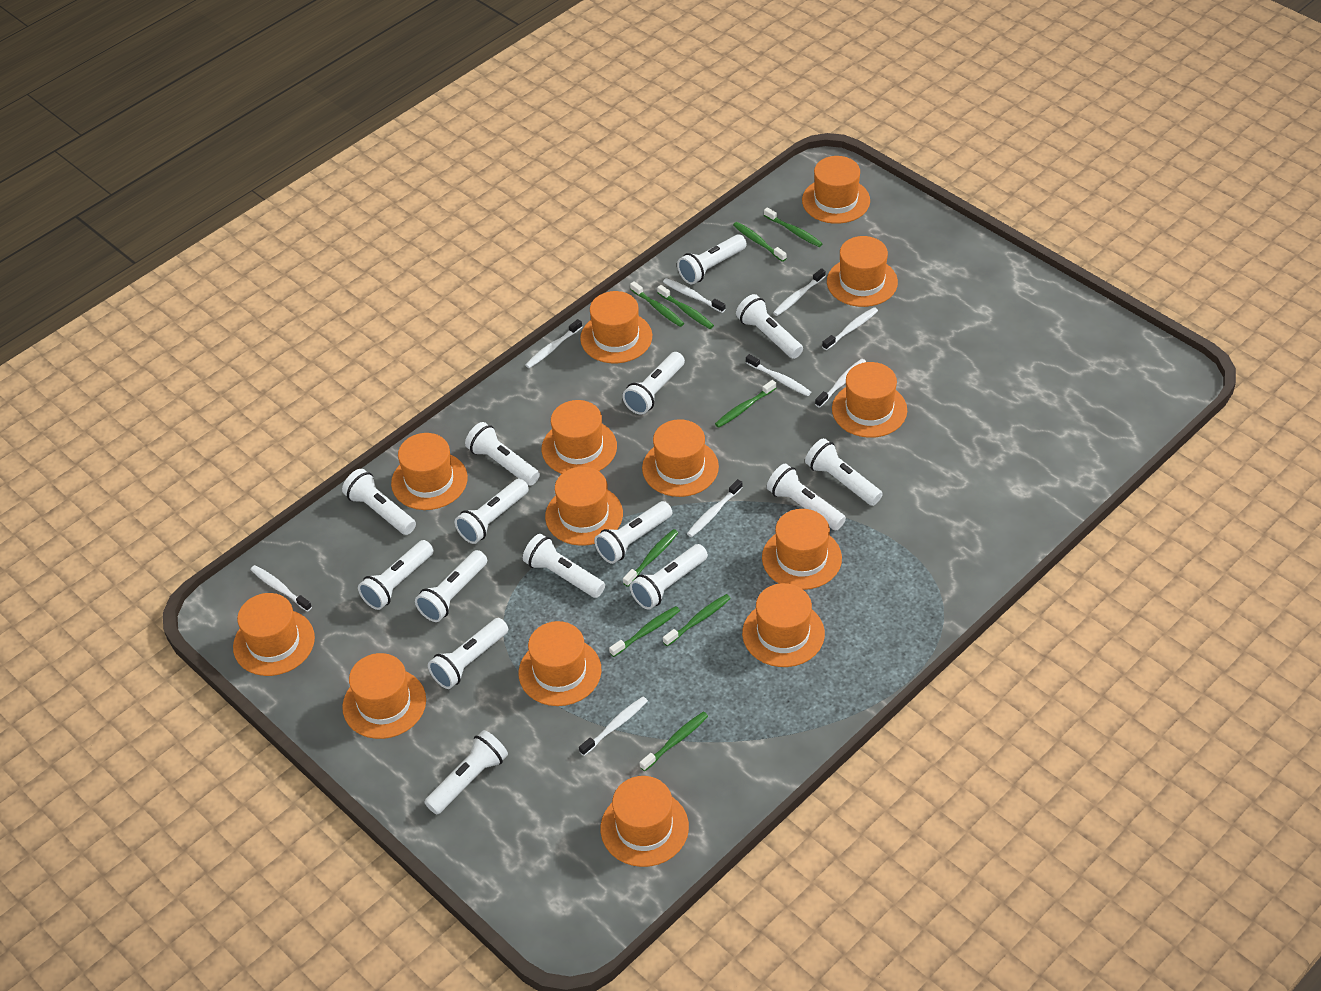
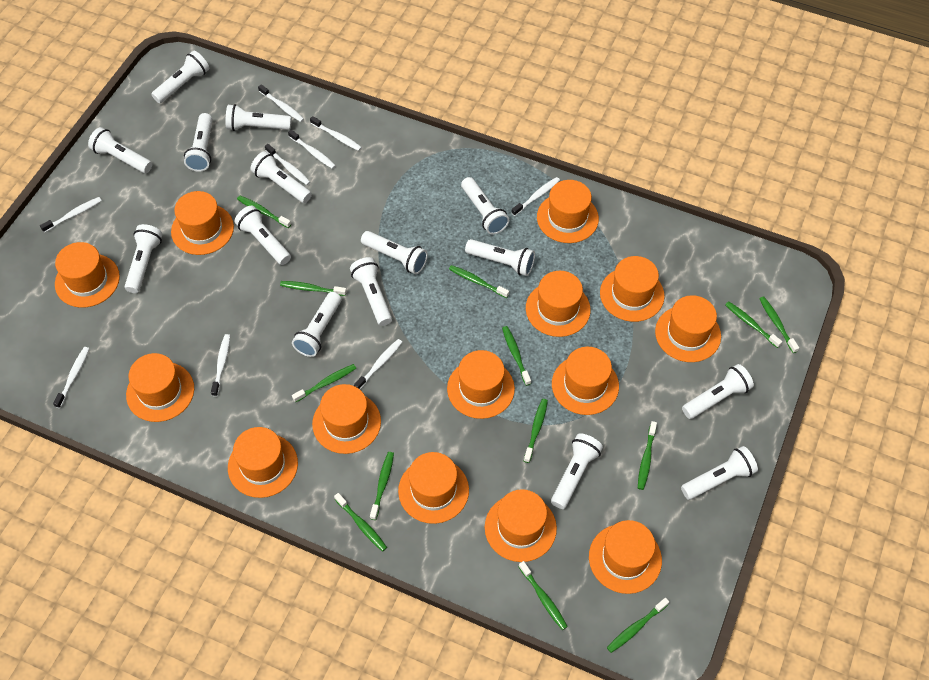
green toothbrush: [609,606,680,657] [623,529,679,587] [630,281,684,327] [640,712,708,771] [657,285,714,329] [663,594,731,646] [715,380,776,428] [733,222,787,262] [764,207,823,247] = 9 -> [237,196,291,228] [280,281,347,296] [292,364,356,402] [334,493,387,552] [370,452,394,520] [449,265,509,298] [502,326,531,386] [519,561,568,630] [524,399,548,463] [607,598,669,653] [638,421,657,490] [725,301,782,348] [759,296,799,353] = 13

